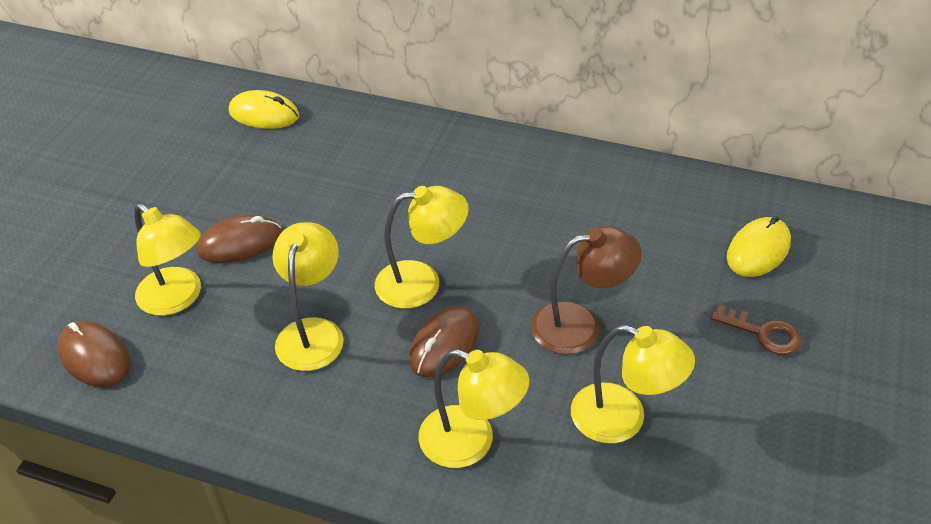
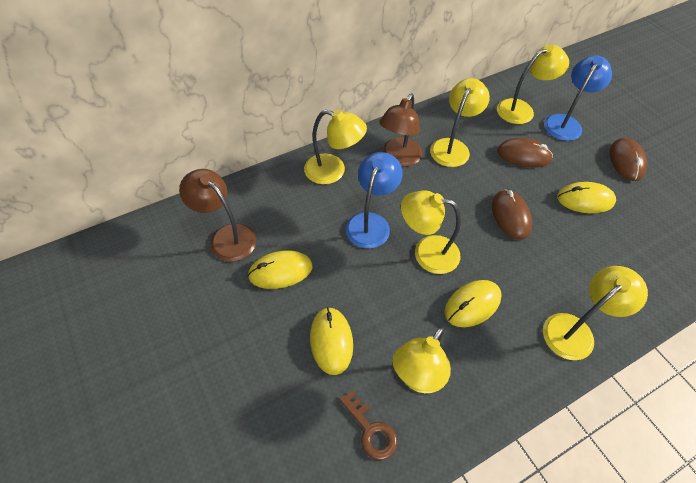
blue lamp: none = 0 -> [346,152,403,249] [544,55,612,141] = 2
brown lamp: [531,226,641,354] = 1 -> [179,169,257,262] [379,94,422,167] = 2
yellow lamp: [134,203,201,316] [272,222,344,371] [375,186,469,309] [418,349,529,468] [571,325,695,444] = 5 -> [304,109,367,184] [392,326,451,393] [401,191,461,274] [430,78,490,167] [497,44,569,124] [543,266,648,360] = 6
yellow mouse: [229,90,299,129] [727,216,791,277] = 2 -> [248,251,312,289] [310,307,353,375] [445,280,502,327] [557,182,616,213] = 4

